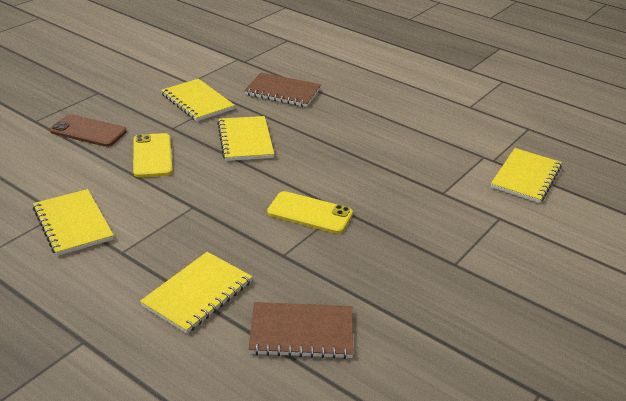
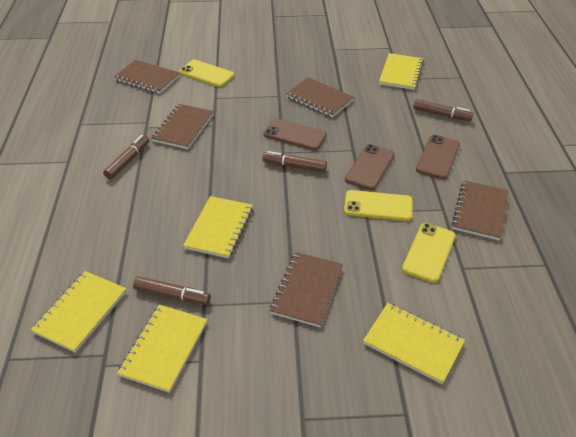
brown marker: none = 0 -> [103,135,149,179] [133,276,211,305] [262,151,327,172] [413,99,473,121] = 4
brown notebook: [244,73,321,107] [249,302,354,359] = 2 -> [114,60,180,94] [151,104,213,149] [270,252,343,327] [286,77,354,117] [452,180,509,241] = 5
brown phone: [50,114,127,147] = 1 -> [263,118,327,150] [345,144,395,190] [416,135,460,179] = 3
yellow phone: [133,133,173,177] [267,191,353,234] = 2 -> [179,60,234,87] [344,190,412,221] [402,223,455,283] = 3

